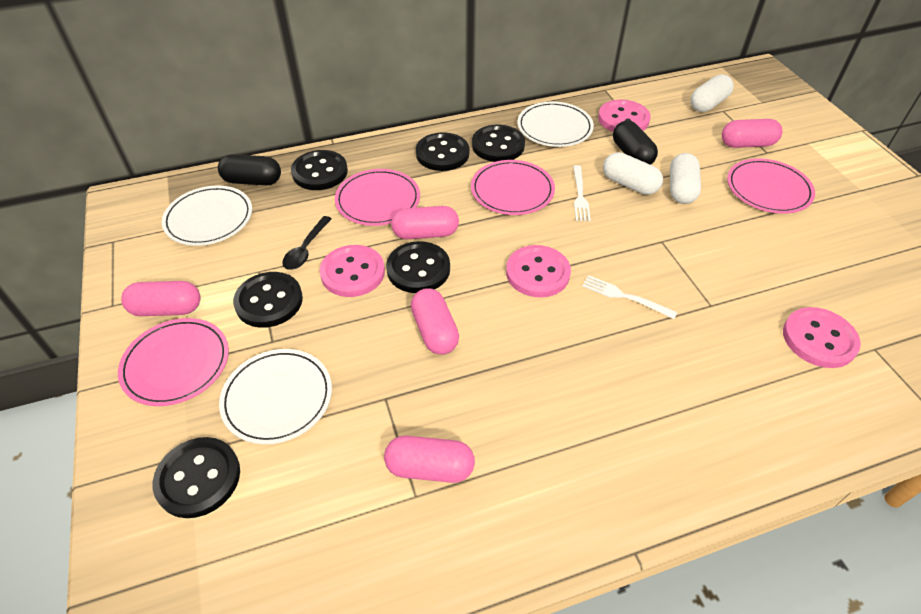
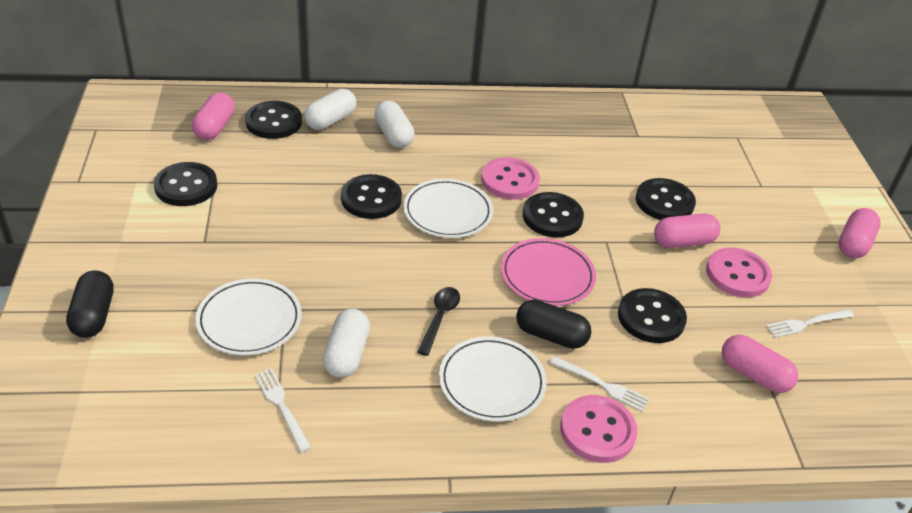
pink button: [320,245,385,297] [506,245,571,297] [598,100,651,132] [783,307,861,368] = 4 -> [481,157,540,200] [560,395,637,463] [706,247,772,298] = 3
pink capsule: [121,281,201,316] [384,436,475,483] [391,206,459,239] [411,288,459,355] [722,119,782,148] = 5 -> [192,92,235,140] [654,213,720,248] [722,335,798,393] [839,208,881,258] = 4
pink plate: [118,318,229,406] [335,169,420,226] [471,160,555,215] [727,158,815,214] = 4 -> [501,238,596,306] = 1
white fork: [573,165,591,221] [582,275,677,319] = 2 -> [254,368,311,452] [549,356,649,412] [766,309,854,338] = 3

